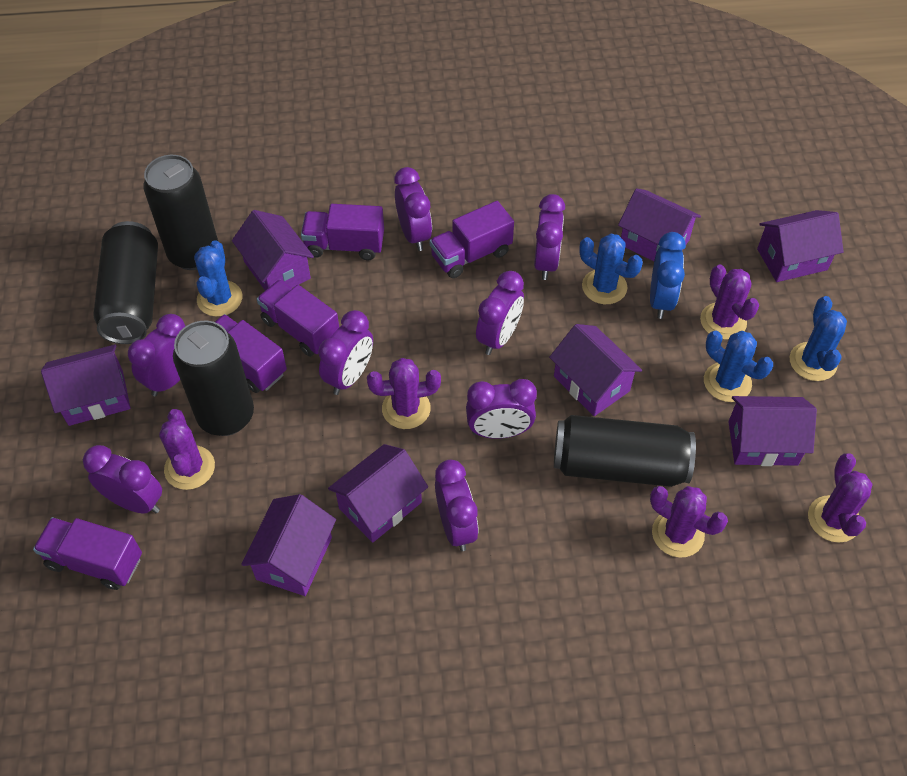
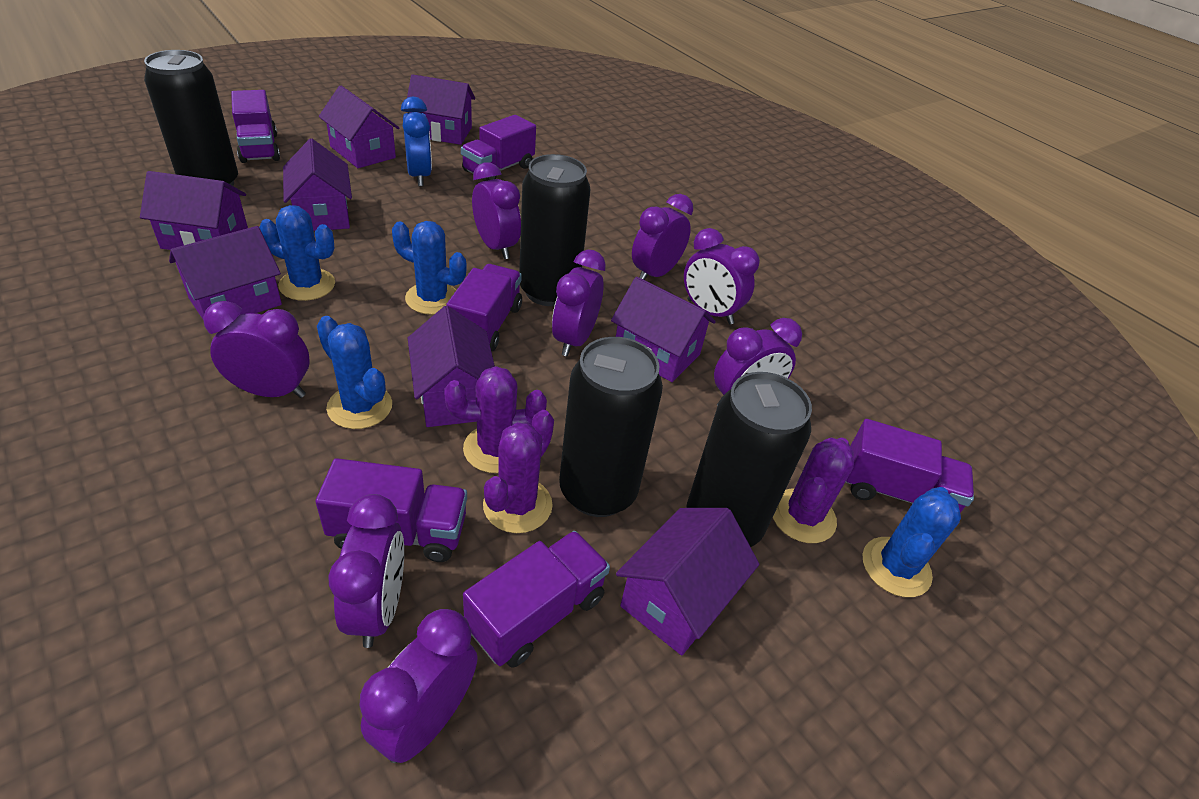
purple cactus: [159,409,215,490] [367,358,441,429] [650,486,728,558] [700,264,759,340] [808,453,873,543] = 5 -> [444,366,547,473] [483,410,554,533] [773,438,854,543] = 3
purple truck: [33,517,142,590] [215,314,287,393] [257,280,339,357] [301,204,384,260] [430,201,514,278] = 5 -> [231,90,280,163] [316,458,467,562] [446,264,522,351] [461,115,536,181] [463,531,610,668] [845,419,974,513] = 6

